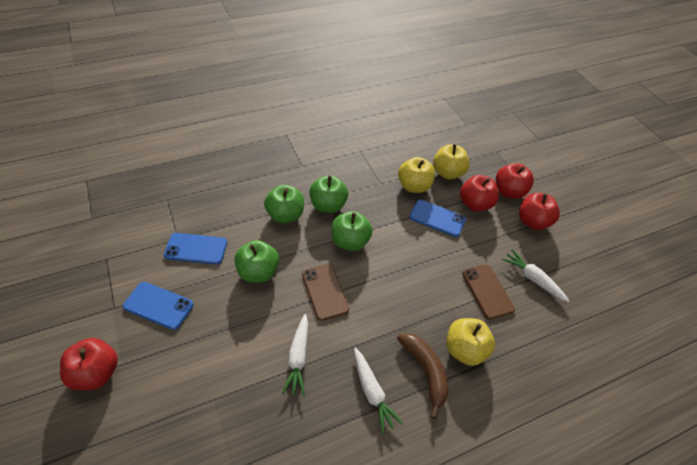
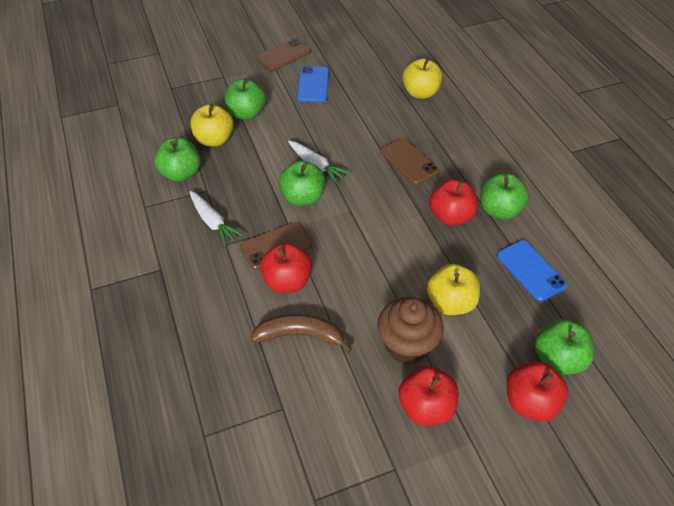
blue phone: [123,282,193,330] [164,233,227,264] [410,199,466,237] = 3 -> [297,66,329,102] [497,240,567,302] = 2
brown cupcake: none = 0 -> [377,297,444,364] = 1
brown phone: [302,264,349,321] [462,264,515,320] = 2 -> [240,222,313,270] [257,39,311,71] [380,138,439,185] = 3
green apple: [235,240,279,282] [264,185,304,223] [309,175,348,213] [332,211,373,251] = 4 -> [154,138,200,182] [225,78,266,120] [279,161,325,206] [481,174,529,220] [535,319,594,375] = 5
white carrot: [282,314,308,396] [354,348,403,434] [502,249,570,302] = 3 -> [189,191,244,246] [288,141,351,184] = 2

